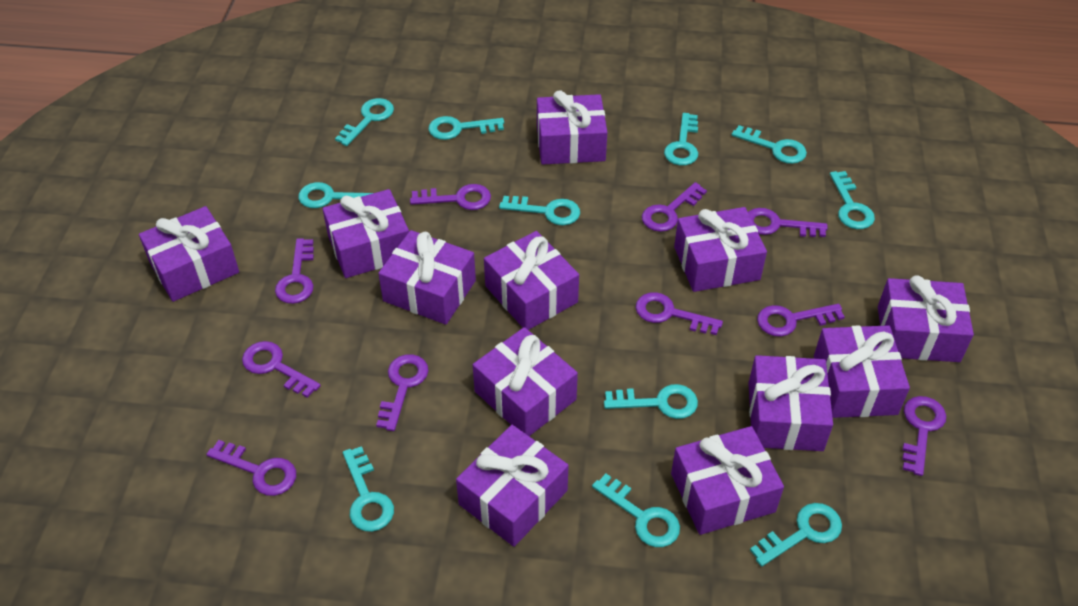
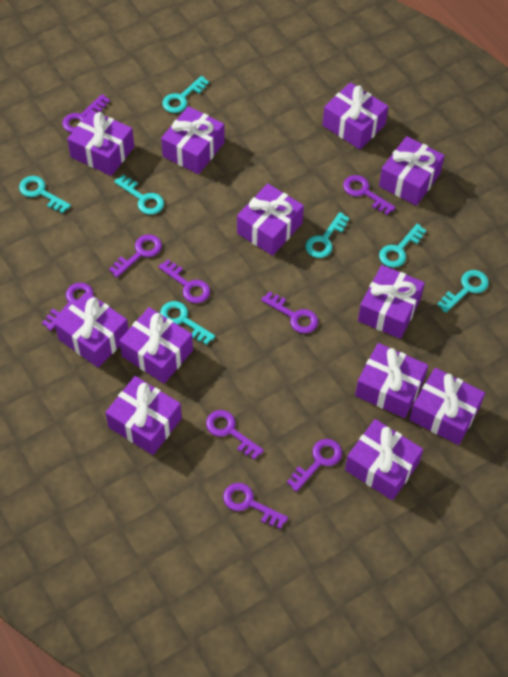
purple key: [206,440,296,496] [242,341,321,398] [275,238,314,304] [376,354,429,431] [410,184,491,210] [636,292,723,335] [642,182,707,232] [748,208,828,237] [757,304,845,337] [902,396,946,476] = 10 -> [42,283,94,331] [62,94,110,133] [109,234,162,278] [158,259,210,303] [206,410,264,460] [223,483,288,529] [261,291,318,334] [287,439,342,492] [343,175,396,215] = 9
turquoise key: [298,182,373,208] [335,98,394,146] [343,446,394,532] [428,116,504,140] [499,196,580,225] [592,474,680,547] [604,384,698,419] [664,113,698,166] [731,125,807,164] [750,503,842,567] [830,171,875,229] = 11 -> [19,176,71,213] [114,175,164,215] [160,301,215,345] [162,76,209,113] [305,212,349,258] [379,224,426,268] [437,270,489,313] = 7

